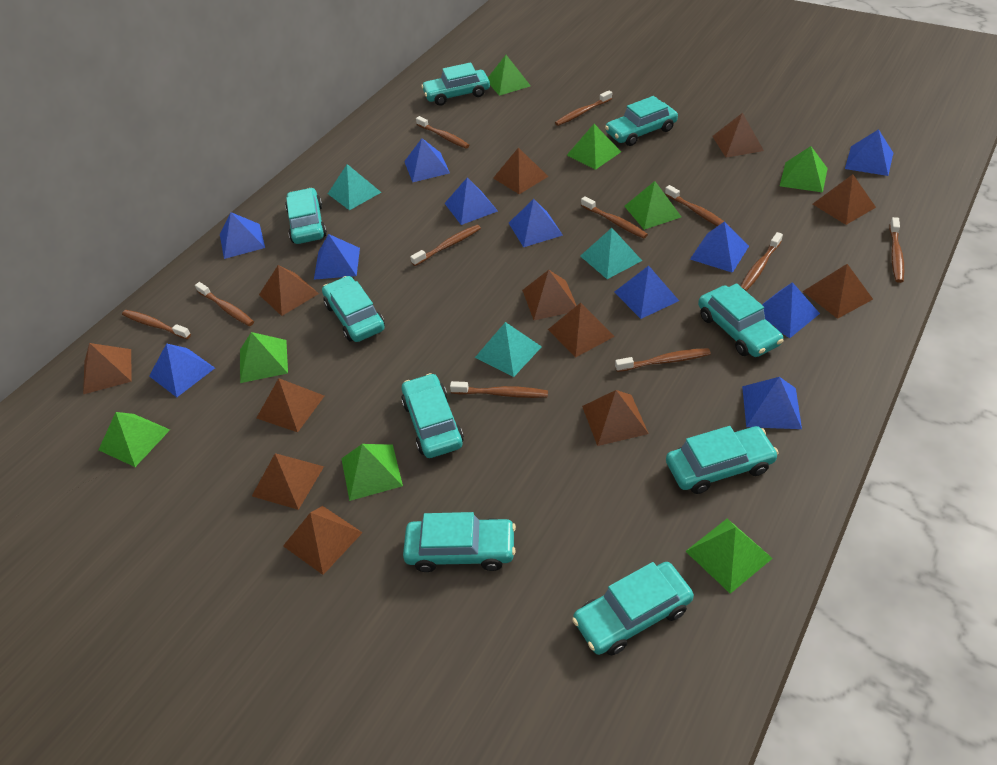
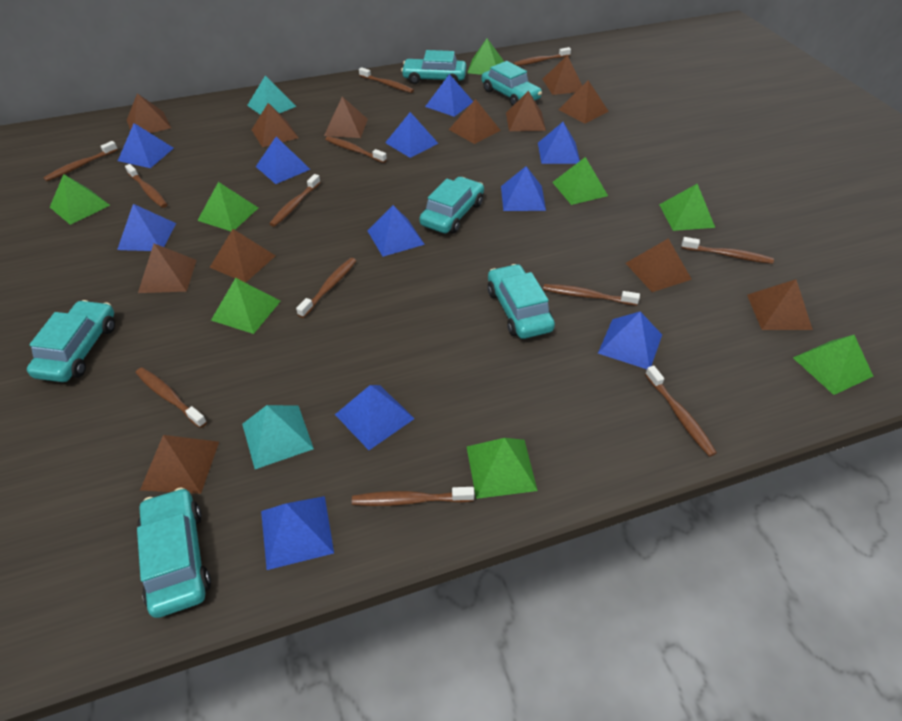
brown toothbrush: [122,310,191,339] [195,282,254,326] [410,225,481,266] [416,116,470,148] [450,381,548,398] [555,90,612,126] [581,196,648,238] [615,348,711,372] [665,185,724,226] [741,232,783,291] [889,217,904,283] = 11 -> [43,141,118,182] [125,164,168,208] [136,367,207,428] [269,174,321,227] [296,258,356,318] [325,136,387,163] [352,487,474,506] [359,67,414,93] [513,47,571,66] [543,284,640,306] [645,366,717,457] [681,237,774,264] = 12
turquoise car: [285,188,327,244] [322,276,385,342] [401,373,464,458] [403,512,516,572] [421,62,490,106] [572,562,694,655] [605,96,678,146] [666,426,779,494] [698,283,783,357] = 9 -> [27,300,115,382] [137,487,211,618] [401,50,466,84] [419,177,484,233] [482,61,542,106] [488,264,555,339] = 6
turquoise pyramid: [328,164,381,210] [475,322,542,377] [580,228,642,279] = 3 -> [242,405,314,469] [247,76,297,115] = 2

